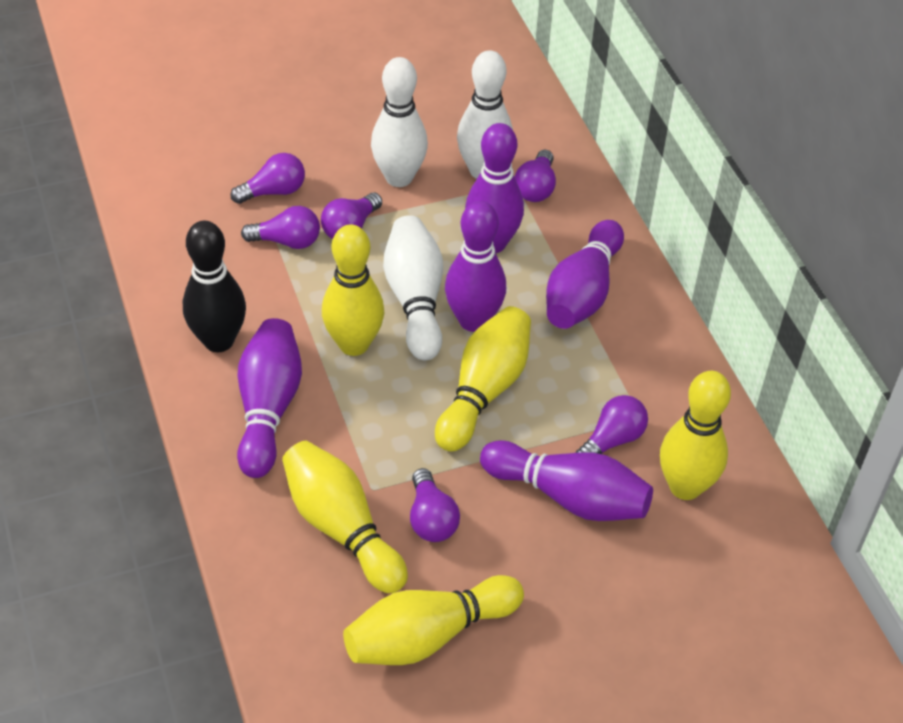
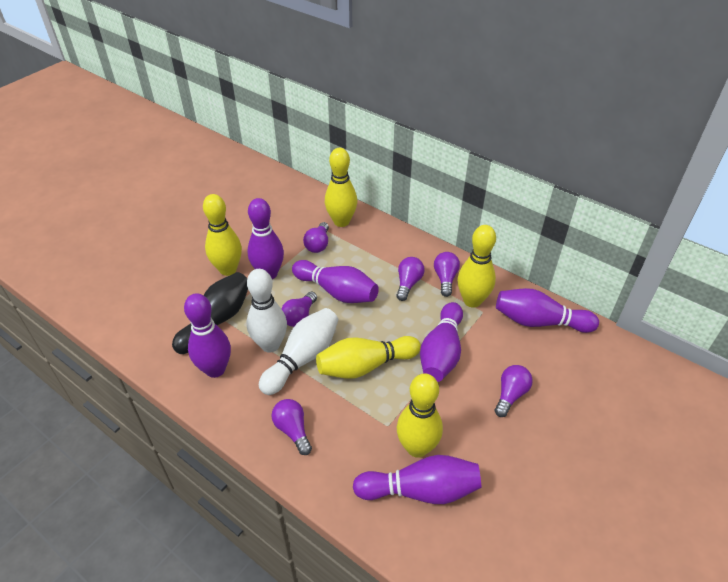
purple bowling pin: [237,318,302,478] [445,201,506,332] [465,123,524,253] [480,440,653,521] [546,220,624,329] = 5 -> [184,293,231,378] [247,198,284,279] [292,260,379,303] [353,455,481,504] [420,302,463,382] [496,288,599,333] = 6
white bowling pin: [371,57,428,187] [383,215,443,361] [457,50,513,179] = 3 -> [247,269,287,353] [259,308,338,395] = 2

